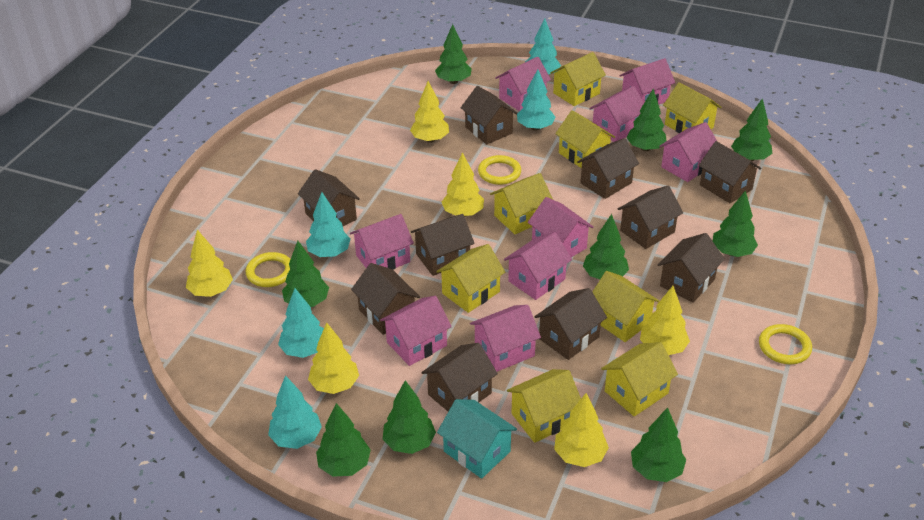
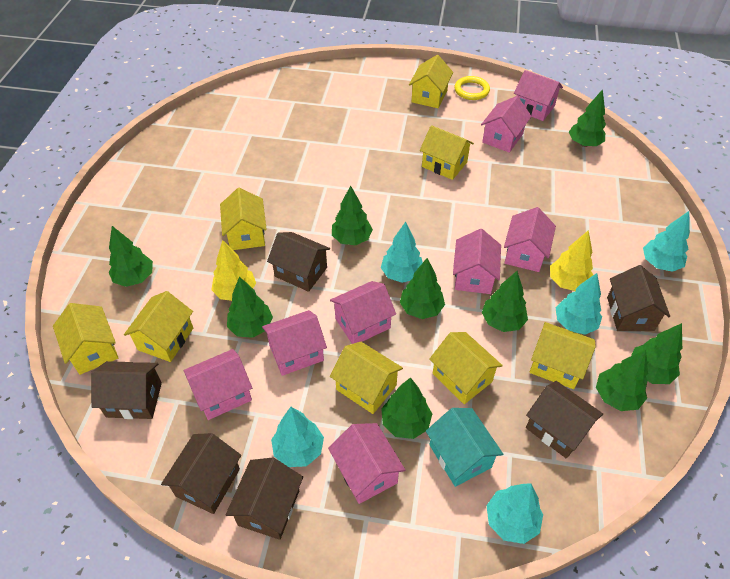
brown house: [298,169,360,226] [351,263,420,335] [411,214,475,276] [421,343,498,411] [461,86,518,145] [535,288,607,360] [577,138,639,199] [618,185,683,249] [658,233,725,303] [698,141,762,203] = 10 -> [91,361,162,419] [161,433,241,514] [226,458,303,540] [267,232,330,292] [526,381,603,459] [607,265,670,331] = 6
pink house: [350,214,414,269] [380,296,452,366] [470,305,541,372] [495,57,551,111] [504,232,572,300] [528,197,594,257] [589,86,644,142] [620,58,675,105] [659,122,718,182] = 9 -> [183,349,252,420] [262,310,327,376] [328,423,405,504] [330,281,396,344] [453,229,501,294] [481,96,532,153] [504,207,556,272] [514,70,563,121] = 8
yellow ring: [246,252,291,287] [478,155,521,185] [759,324,812,364] = 3 -> [454,76,490,100] = 1
yellow tree: [186,230,233,297] [308,322,359,394] [410,81,449,143] [442,152,484,217] [554,393,609,467] [640,286,690,355] = 6 -> [212,240,256,301] [550,230,593,291] = 2

